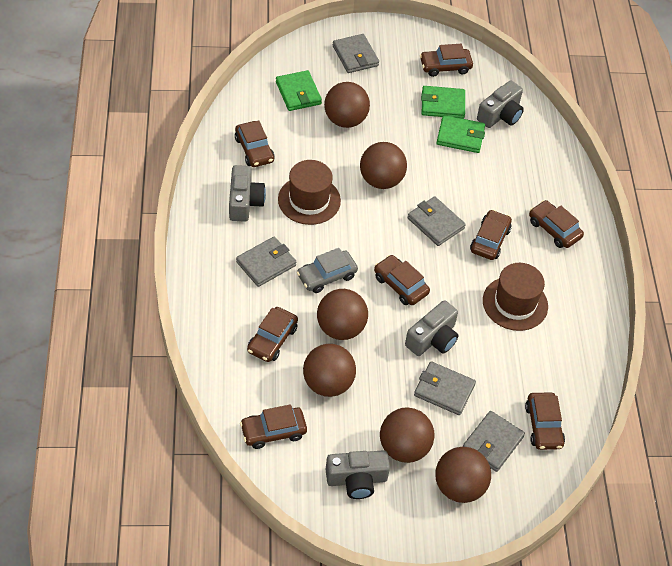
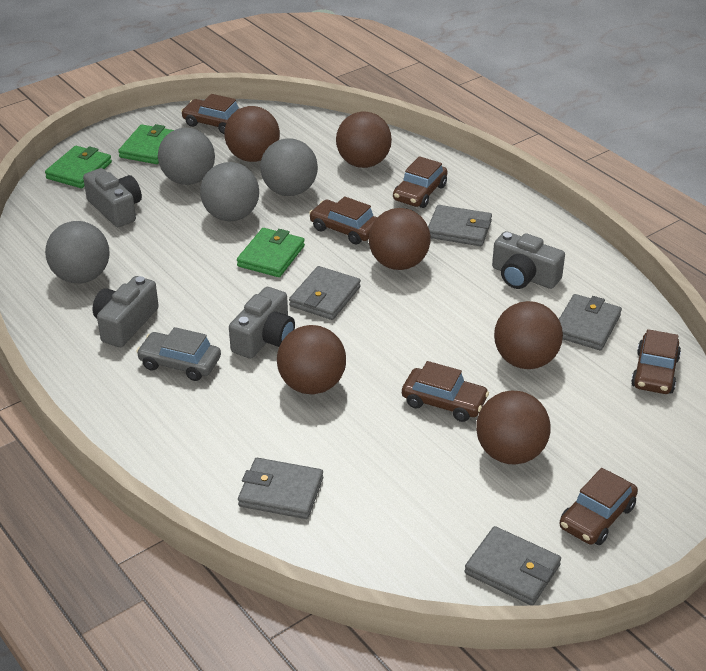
brown car: [235,120,275,167] [240,404,307,449] [247,307,298,362] [374,255,430,305] [420,44,473,77] [470,210,512,260] [525,392,565,450] [529,200,584,248] = 8 -> [181,94,239,134] [309,196,377,244] [393,156,447,208] [402,361,489,422] [559,468,638,545] [631,329,681,394] = 6
brown hat: [278,160,341,225] [483,263,548,331] = 2 -> none = 0
grey ball: none = 0 -> [45,221,110,283] [158,128,215,185] [200,162,259,221] [260,138,318,196] = 4

